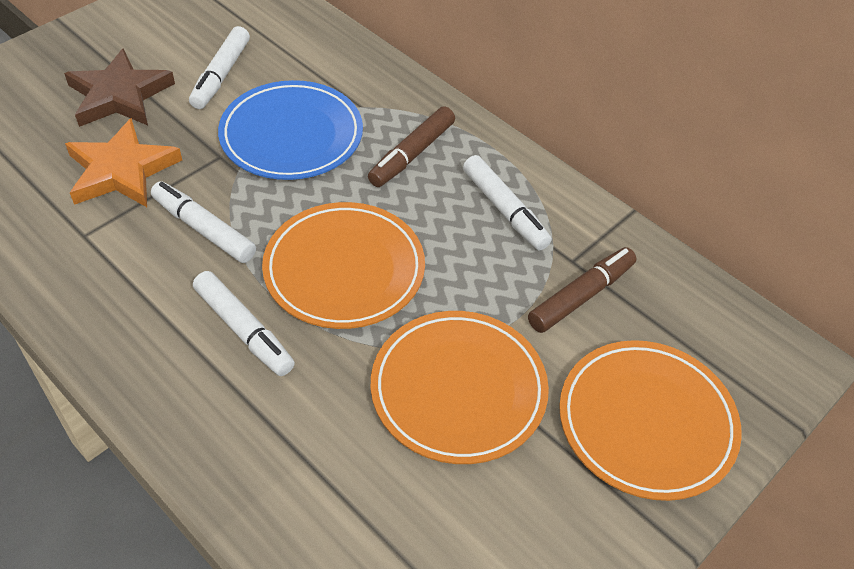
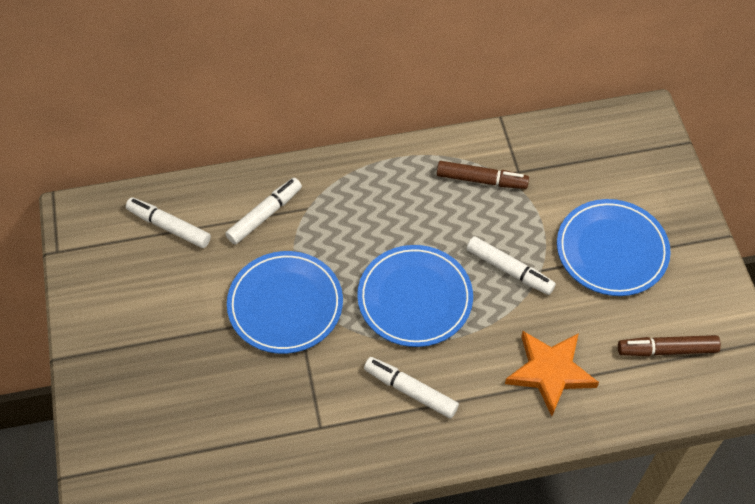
blue plate: [218,80,363,180] = 1 -> [227,251,343,354] [357,245,473,347] [557,199,671,296] = 3
brown star: [64,48,175,127] = 1 -> none = 0
orange plate: [262,202,425,329] [371,311,549,464] [559,340,742,501] = 3 -> none = 0

